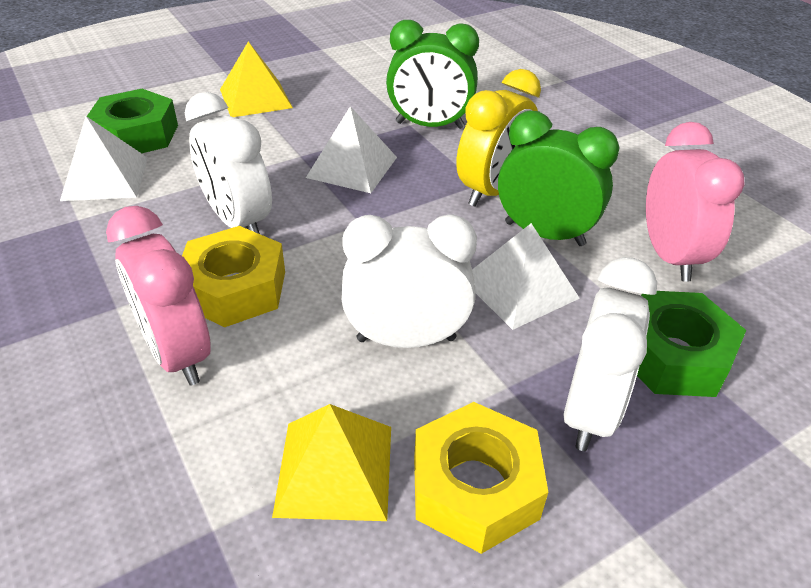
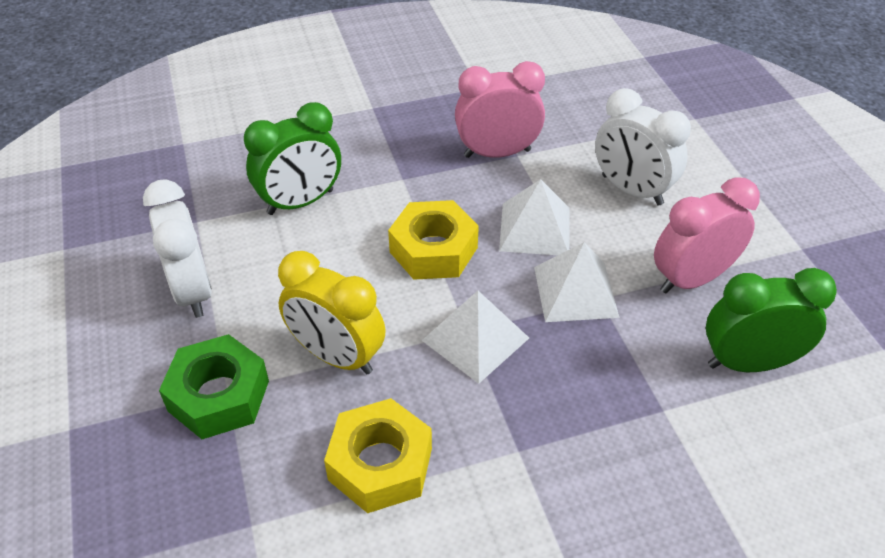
green nut: [87,89,178,153] [637,291,746,397] = 2 -> [159,334,269,439] = 1
white clock: [185,92,272,234] [342,214,477,348] [563,257,657,451] = 3 -> [143,179,212,318] [595,88,691,206] = 2
yellow pyramid: [220,41,293,117] [272,404,391,521] = 2 -> none = 0

